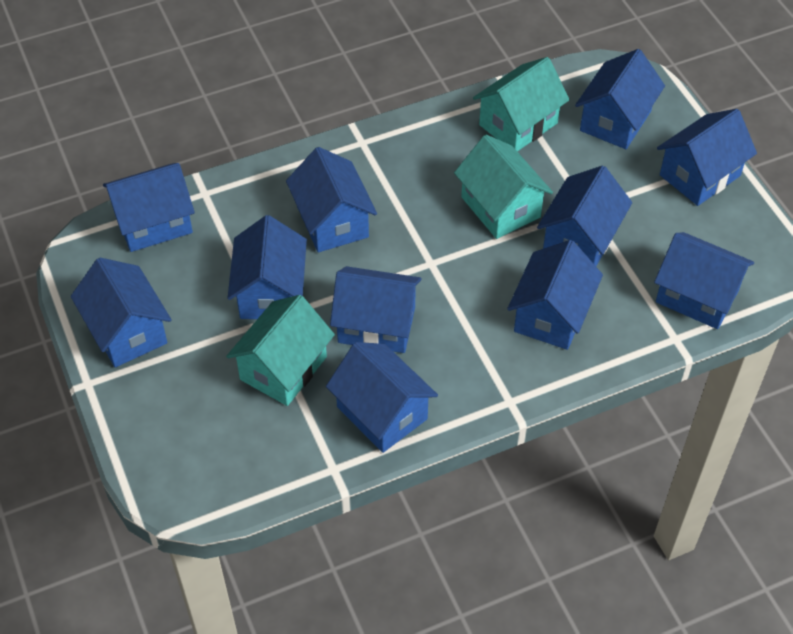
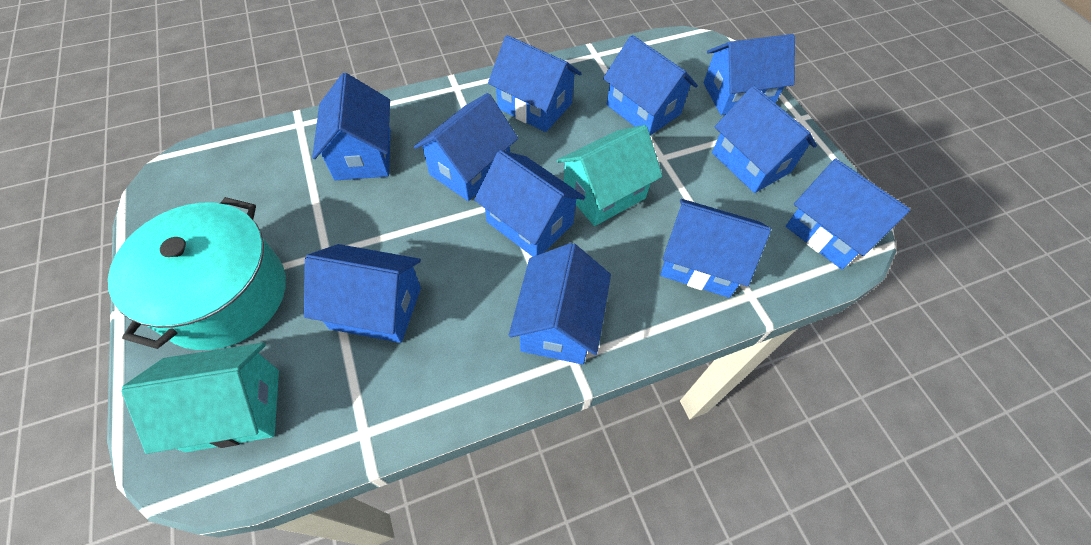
turquoise house: [226,295,335,406] [454,135,553,239] [473,57,569,152] = 3 -> [121,342,279,454] [557,125,662,226] = 2
turquoise pot: none = 0 -> [108,197,286,350] = 1

